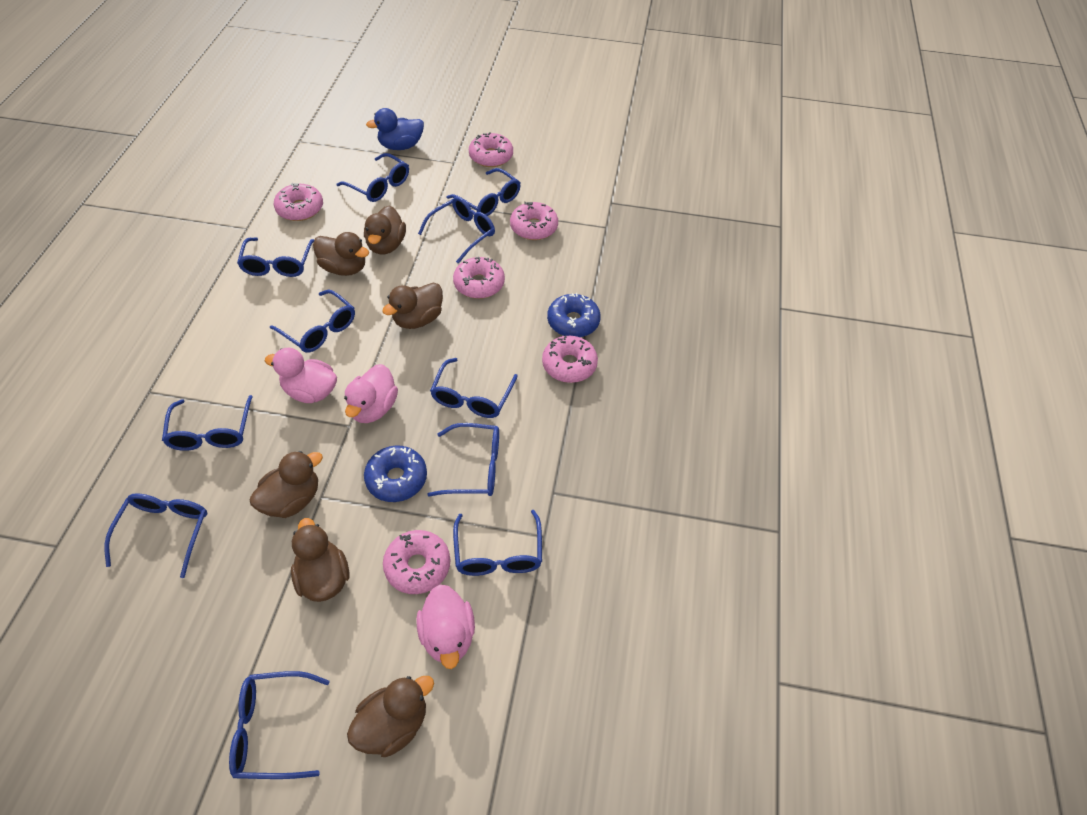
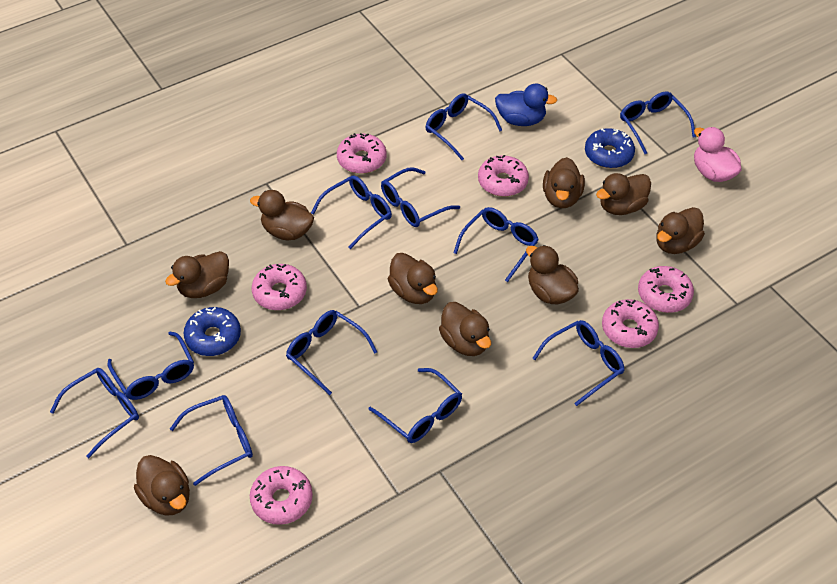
brown duck: [250,451,323,518] [291,518,349,602] [313,232,369,276] [347,676,434,757] [364,206,406,255] [382,283,443,329] = 6 -> [134,455,190,516] [165,251,229,298] [250,190,314,240] [388,253,438,304] [439,302,491,356] [526,245,579,304] [543,157,585,208] [596,173,651,215] [656,207,705,254] = 9
pink duck: [265,348,337,403] [344,364,398,423] [416,584,475,669] = 3 -> [694,127,742,182] = 1

